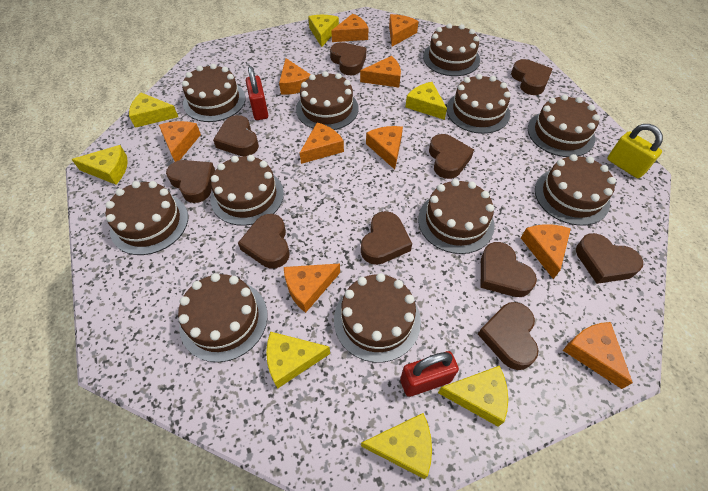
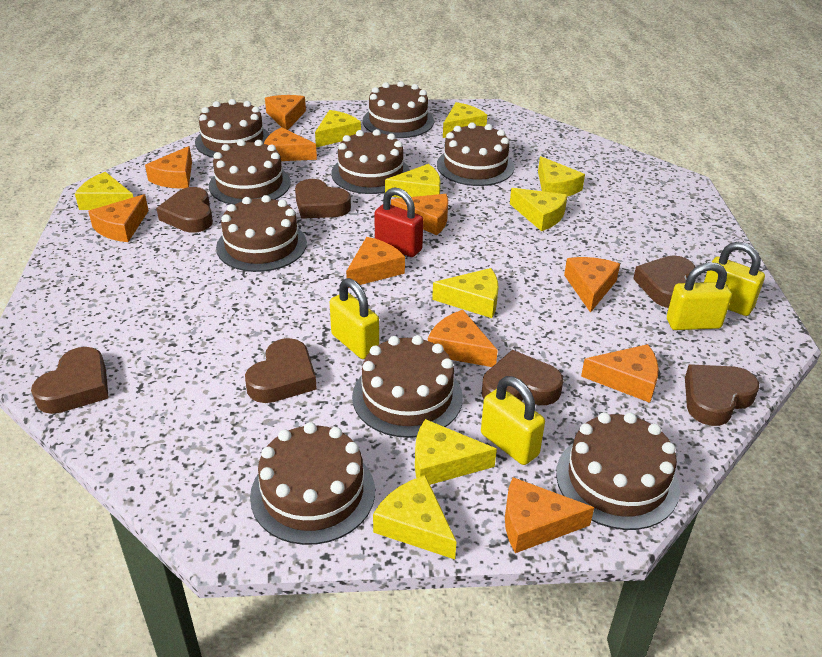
brown cake: [106,181,188,255] [178,273,268,362] [182,64,246,122] [211,155,284,226] [296,71,359,130] [334,273,421,363] [418,179,495,254] [423,23,480,76] [447,74,511,134] [528,94,600,157] [535,154,616,226] = 11 -> [195,99,270,158] [209,140,291,205] [216,195,307,272] [250,422,375,545] [331,129,410,194] [352,335,463,438] [363,81,434,138] [437,122,514,186] [556,412,680,530] = 9
brown heart: [166,160,215,203] [213,115,259,156] [238,214,290,268] [330,42,366,75] [361,211,412,265] [429,134,474,179] [478,302,539,370] [481,242,537,297] [511,59,553,95] [576,233,643,284] = 10 -> [31,347,109,414] [156,187,213,233] [245,338,317,403] [295,179,351,219] [482,350,563,405] [633,255,695,308] [685,365,759,426] = 7
red padlock: [246,66,268,120] [400,351,459,397] = 2 -> [374,188,423,257] = 1
yellow cheese: [71,145,128,185] [129,93,178,128] [266,332,330,389] [308,15,339,47] [361,413,432,479] [405,82,447,120] [438,366,508,427] = 7 -> [75,172,133,210] [315,110,361,147] [373,475,457,559] [385,164,440,198] [415,419,497,485] [432,268,499,318] [443,102,487,138] [510,188,567,231] [538,156,585,197] = 9
yellow padlock: [607,124,663,178] = 1 -> [330,278,379,359] [481,376,545,465] [667,262,732,330] [704,242,765,316] = 4

